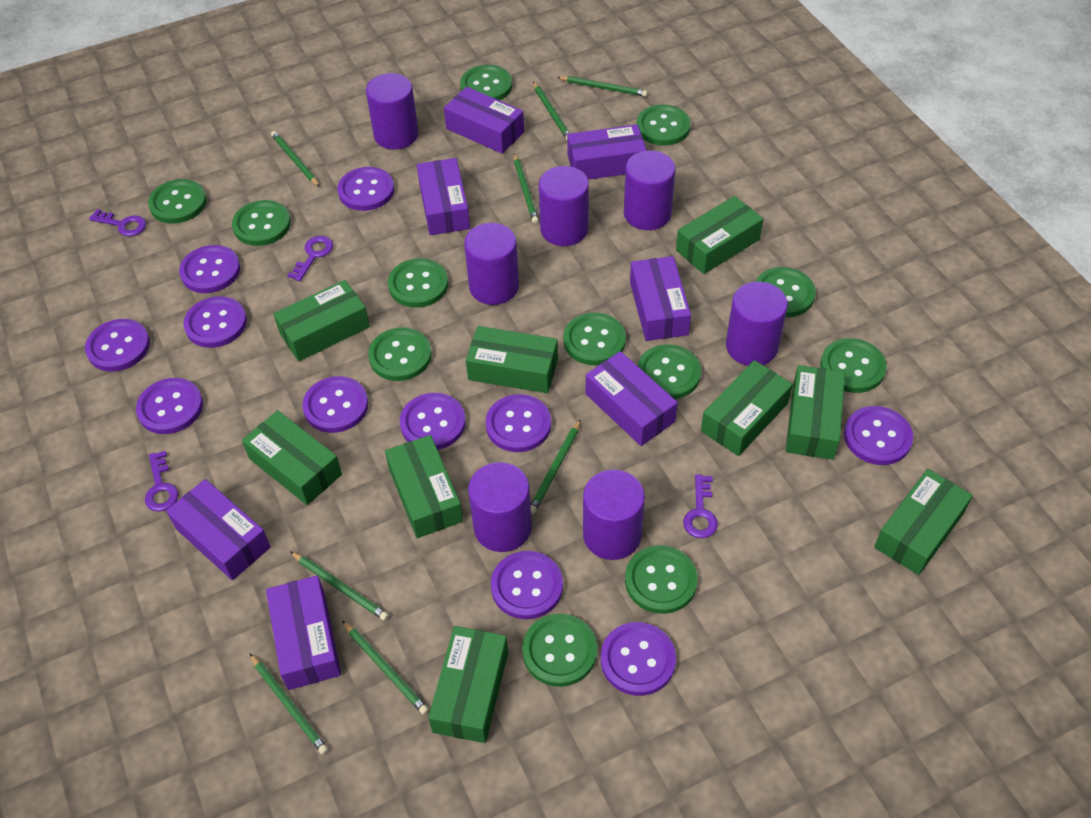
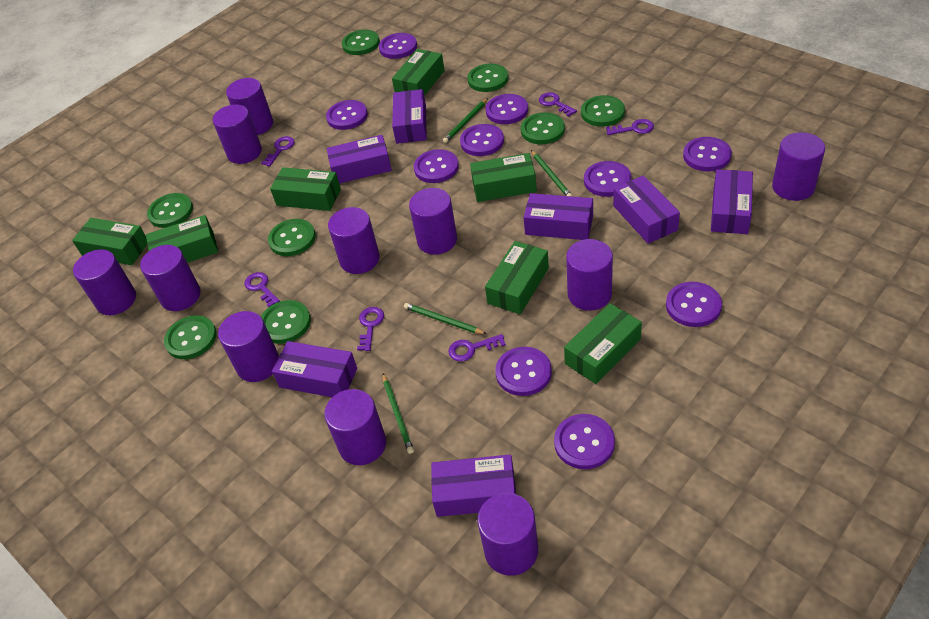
green box: [242,410,342,505] [273,280,370,361] [385,435,463,538] [428,626,508,743] [466,326,558,393] [676,196,763,274] [701,360,793,456] [786,365,845,460] [874,469,973,575] = 9 -> [72,218,147,265] [146,215,218,263] [270,167,341,211] [392,49,445,96] [470,153,537,202] [485,241,549,314] [564,303,642,384] = 7
green button: [148,179,207,224] [232,200,291,246] [368,328,432,381] [388,258,448,308] [460,65,512,100] [522,614,597,687] [563,312,626,365] [625,545,698,614] [637,105,691,146] [638,344,701,399] [755,267,816,317] [820,338,887,393] = 12 -> [147,193,193,228] [164,315,217,359] [261,300,311,344] [268,219,316,256] [342,30,380,55] [468,63,508,92] [521,112,565,144] [581,95,625,127] = 8
green pencil: [249,653,328,755] [271,131,320,187] [290,551,389,621] [342,620,429,715] [514,153,539,223] [531,419,581,514] [533,82,570,140] [557,76,648,97] = 8 -> [383,374,414,454] [404,303,486,334] [443,98,488,143] [531,150,572,196] = 4
purple button: [85,319,150,371] [136,378,203,434] [179,245,240,293] [183,296,247,348] [302,376,368,433] [337,167,394,211] [400,393,466,450] [486,394,551,452] [491,551,563,619] [601,622,676,696] [844,406,913,465] = 11 -> [326,100,368,130] [379,33,417,59] [414,149,459,183] [460,124,504,156] [486,94,528,124] [495,347,552,396] [554,414,615,469] [584,161,631,197] [666,282,722,327] [683,137,732,171] = 10
purple cylinder: [366,73,419,150] [464,223,519,305] [468,462,532,552] [539,166,589,246] [583,470,645,560] [624,150,676,230] [726,282,788,366] = 7 -> [73,249,136,315] [140,245,201,311] [213,105,262,164] [218,311,279,382] [226,78,273,135] [324,389,386,465] [328,207,380,274] [409,188,457,255] [477,493,538,576] [566,239,613,311] [772,132,825,201] = 11
purple key: [89,209,146,236] [145,451,179,512] [287,236,333,281] [683,474,718,538] = 4 -> [244,272,280,307] [261,136,295,166] [357,307,384,351] [448,334,506,361] [539,92,577,116] [606,119,654,135] = 6

